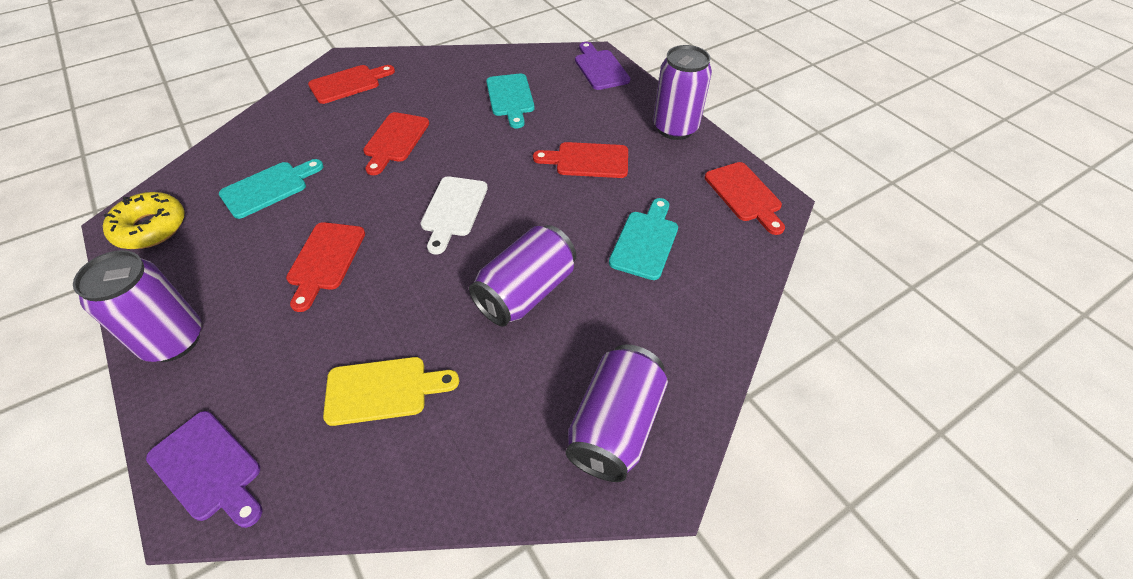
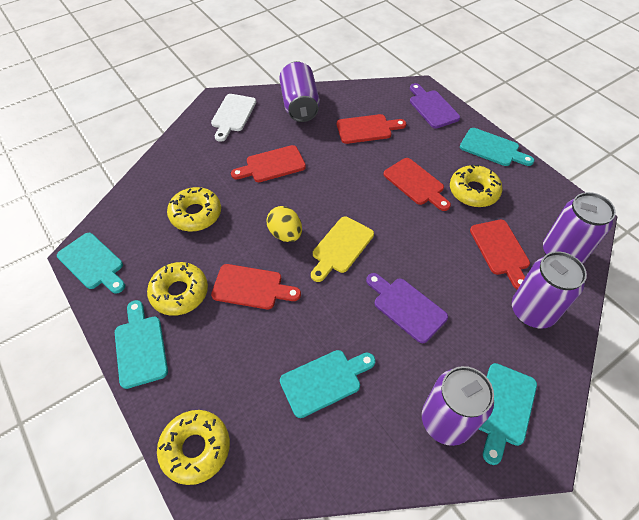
turquoise cutting board: [219,159,324,219] [486,74,534,128] [609,198,678,280] = 3 -> [57,233,125,294] [115,300,168,389] [280,350,375,418] [460,128,534,166] [479,363,537,465] = 5
yellow donut: [103,192,185,249] = 1 -> [147,262,208,316] [157,410,230,485] [167,187,221,232] [450,165,503,207] = 4
yellow egg: none = 0 -> [266,206,302,242] = 1

